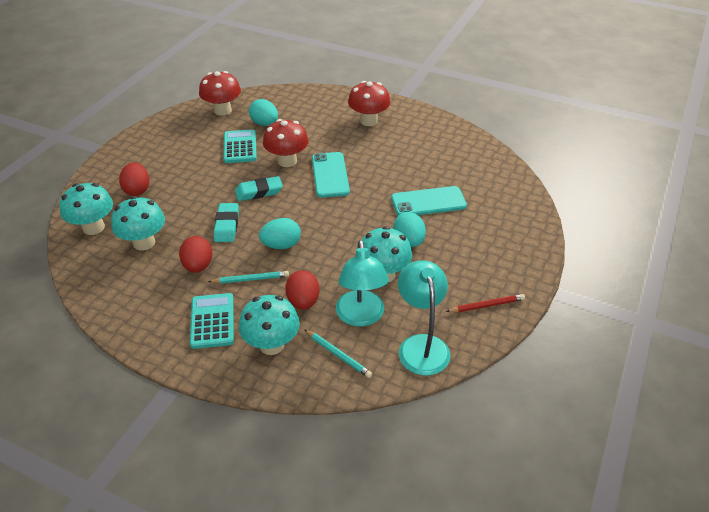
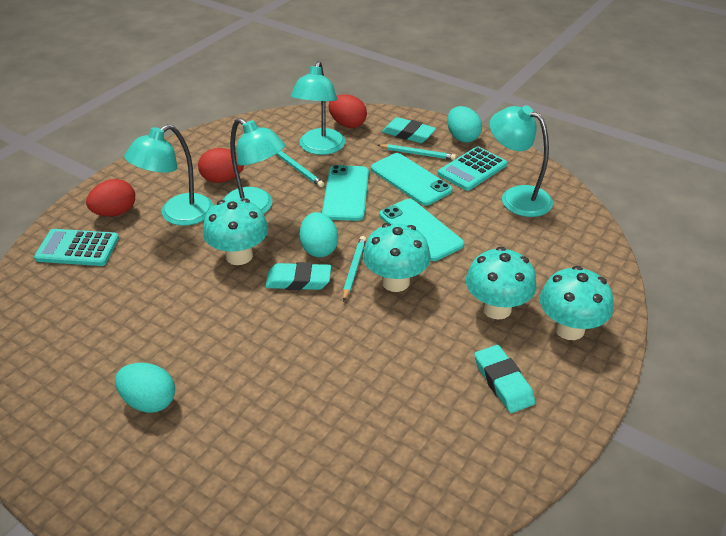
red mushroom: [199,71,241,116] [263,119,309,167] [348,81,390,126] = 3 -> none = 0
red pencil: [446,294,525,312] = 1 -> none = 0
turquoise eraser: [214,203,239,242] [235,176,283,201] = 2 -> [265,262,331,290] [382,117,436,143] [474,345,535,413] = 3
turquoise lamp: [336,240,389,327] [398,261,451,376] = 2 -> [124,124,213,226] [223,118,285,214] [291,61,345,155] [490,105,553,217] = 4
turquoise pencil: [208,271,289,284] [304,329,372,378] = 2 -> [277,151,324,187] [343,236,366,302] [377,144,456,160] = 3
turquoise phone: [312,152,350,198] [391,186,467,216] = 2 -> [322,165,369,221] [371,153,452,206] [380,199,464,261] = 3

